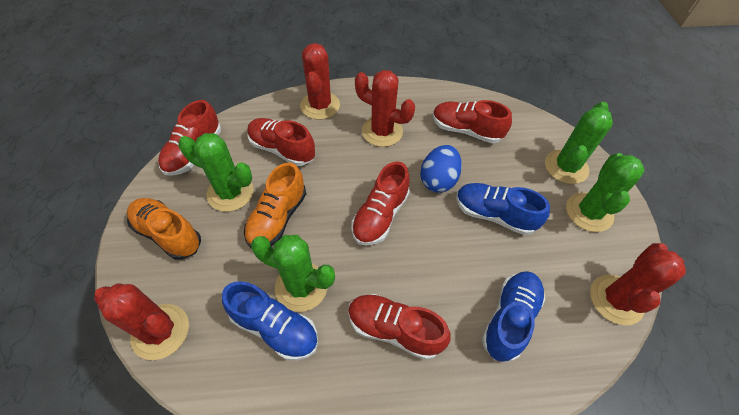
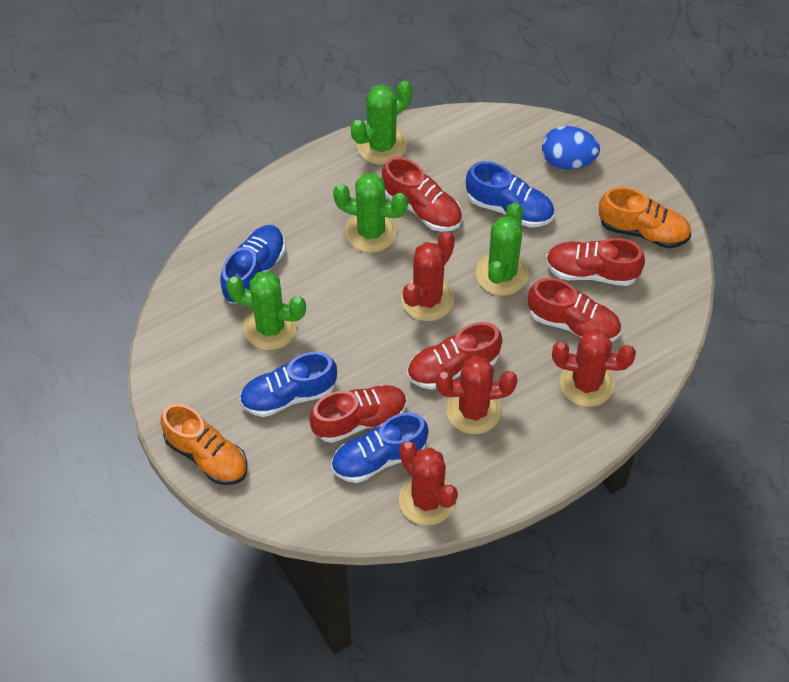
blue shoe: [222,281,318,361] [456,183,550,235] [482,271,545,362] = 3 -> [220,225,285,303] [239,352,337,417] [331,413,429,483] [466,161,554,227] = 4

